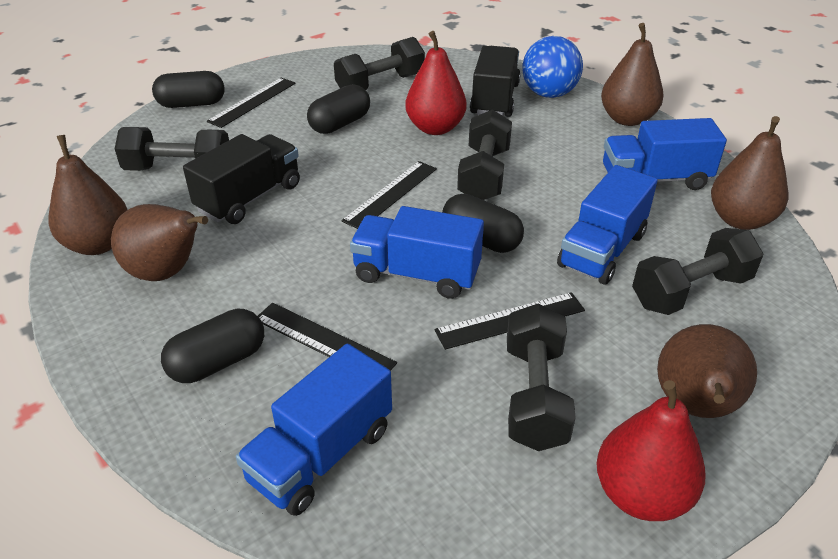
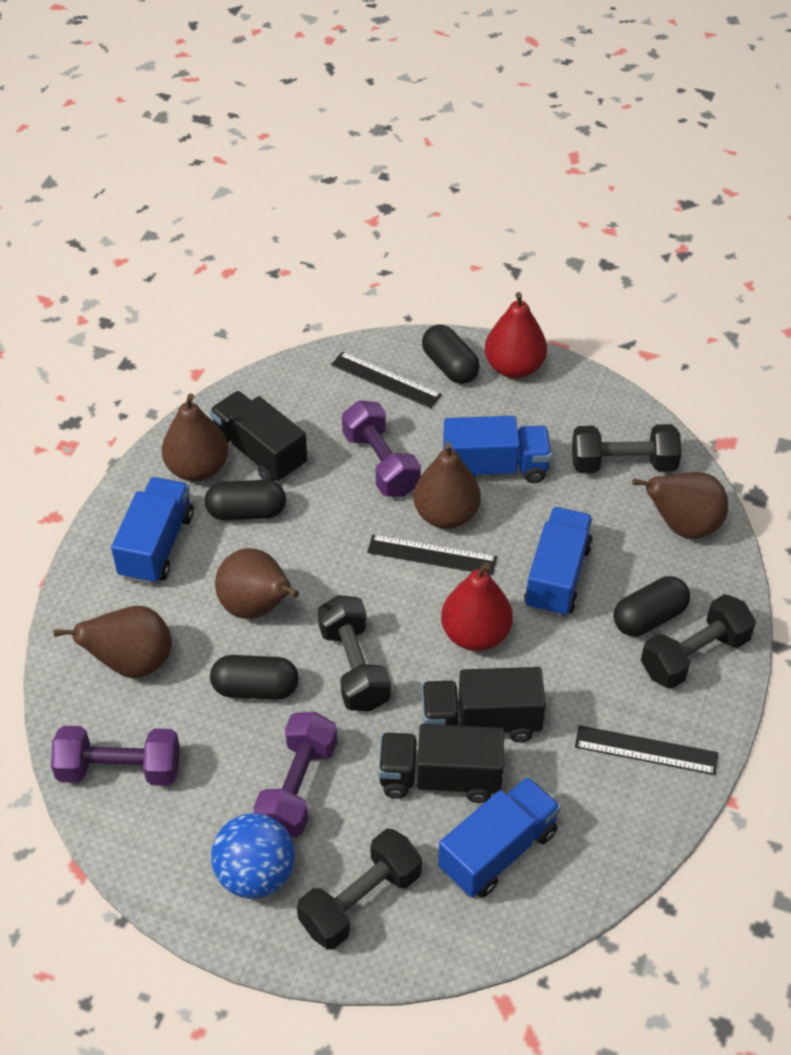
black dumbbell: [115,127,229,171] [334,37,425,90] [457,109,512,200] [507,303,576,451] [632,228,764,315] = 5 -> [297,829,422,949] [318,595,391,712] [572,424,681,473] [641,594,756,689] = 4
black ruler: [207,78,295,128] [258,303,397,371] [341,161,437,229] [434,292,585,350] = 4 -> [331,352,442,408] [367,534,497,575] [575,725,718,775] = 3
black truck: [183,134,300,224] [470,46,521,117] = 2 -> [209,391,307,482] [378,724,504,803] [422,667,546,742] = 3
purple dumbbell: none = 0 -> [51,726,180,786] [253,712,337,837] [342,400,421,497] = 3

